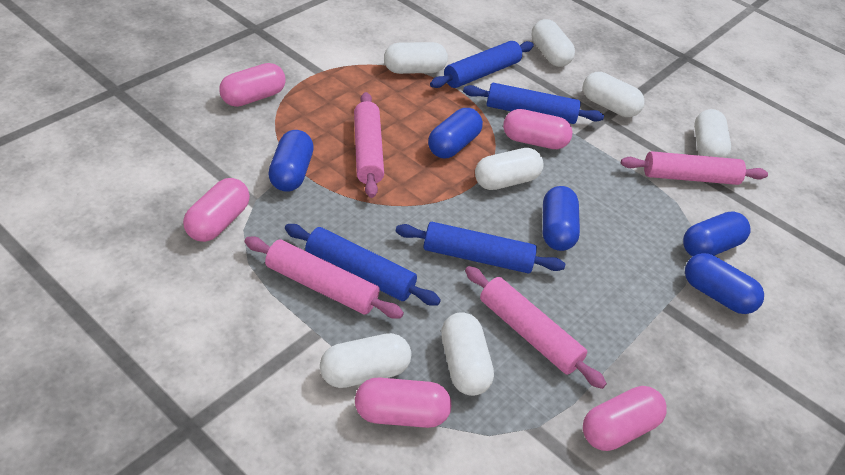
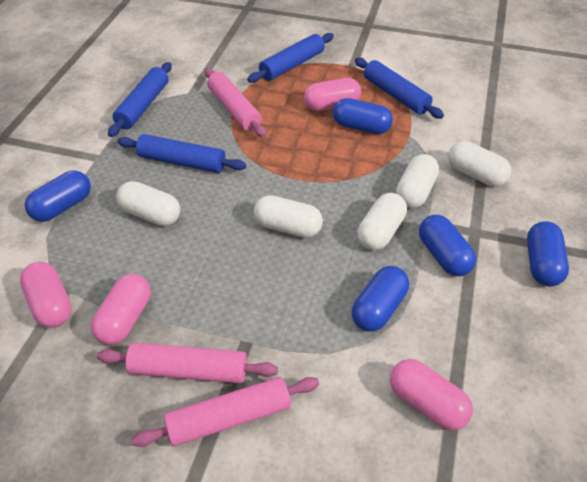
pink capsule: [183,178,250,242] [219,63,286,107] [355,377,451,428] [503,109,573,149] [583,386,667,451] = 5 -> [20,262,72,328] [91,274,150,345] [304,78,361,111] [390,359,473,430] = 4
pink rolling pin: [244,236,404,319] [354,92,384,198] [465,266,607,389] [621,151,768,185] = 4 -> [97,343,278,384] [131,377,319,447] [205,68,266,137] = 3
white capsule: [320,333,411,388] [384,42,448,74] [441,312,494,396] [475,148,543,190] [532,19,575,67] [583,72,645,117] [694,109,731,158] = 7 -> [116,181,180,226] [254,195,323,238] [357,193,407,250] [396,154,439,208] [448,141,511,187] = 5

